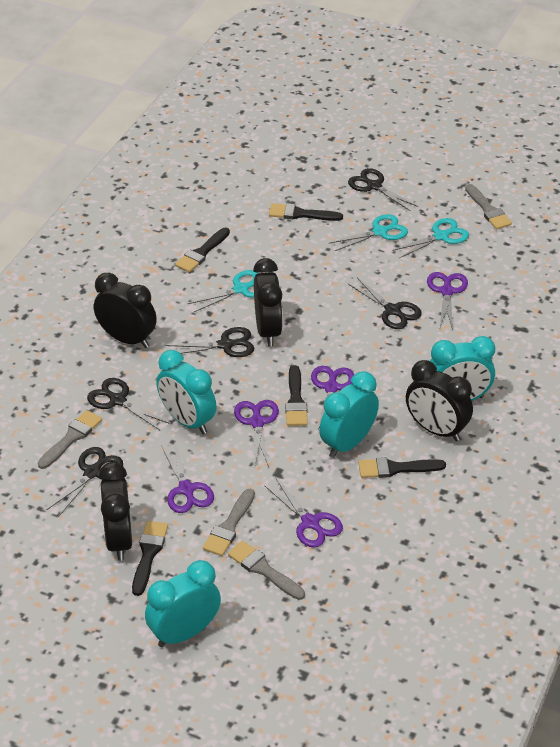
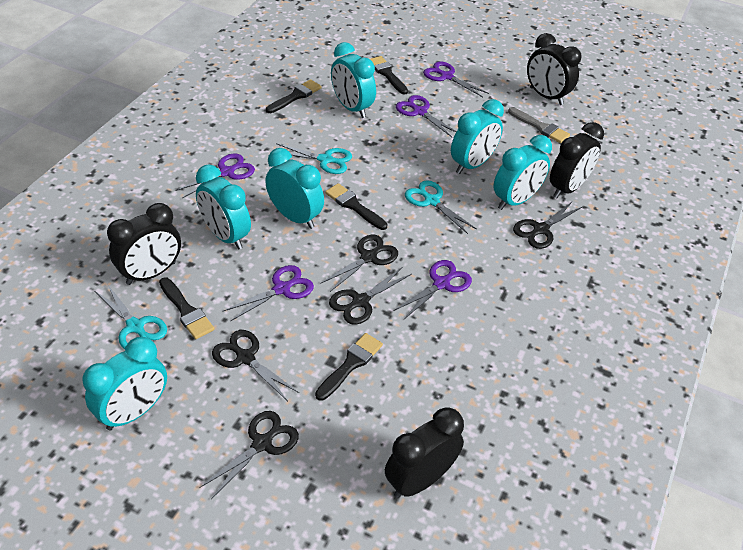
grey brush: [38,410,102,469] [203,489,255,556] [228,541,305,600] [465,184,512,229] = 4 -> [508,107,570,143] = 1
turquoise clock: [145,560,221,647] [156,350,217,434] [319,371,379,458] [430,336,495,401] = 4 -> [82,337,167,430] [196,164,251,250] [265,148,324,229] [331,42,376,118] [451,99,504,174] [493,135,552,210] = 6

